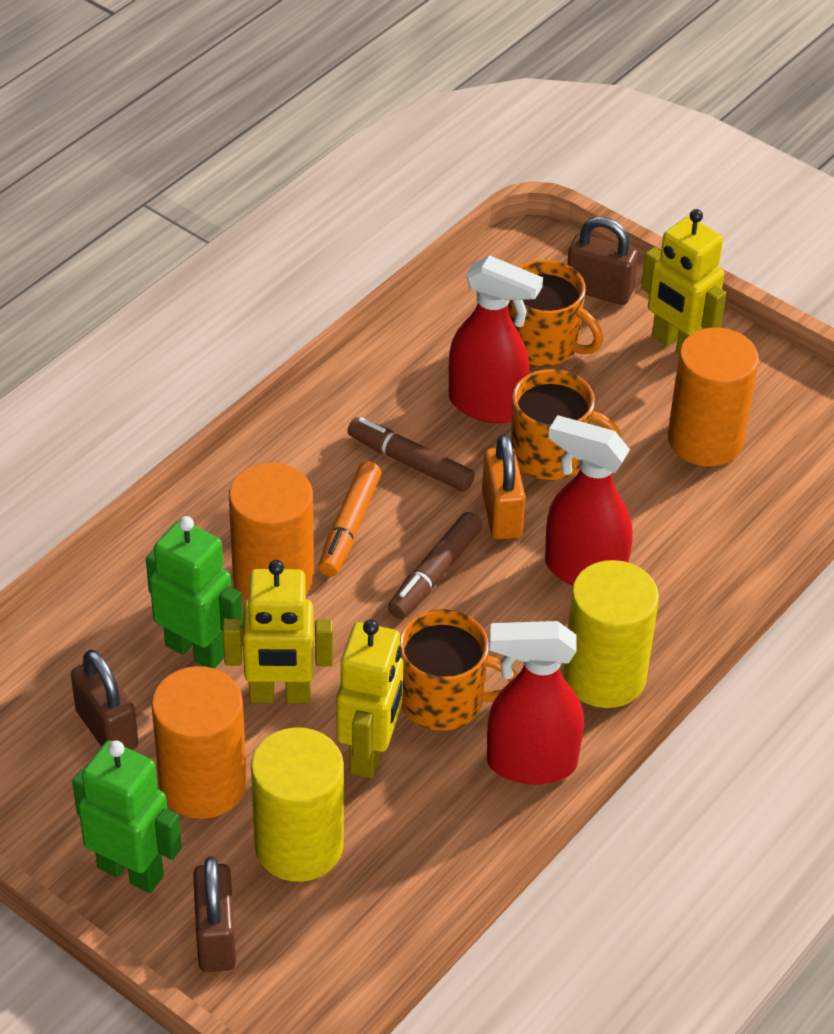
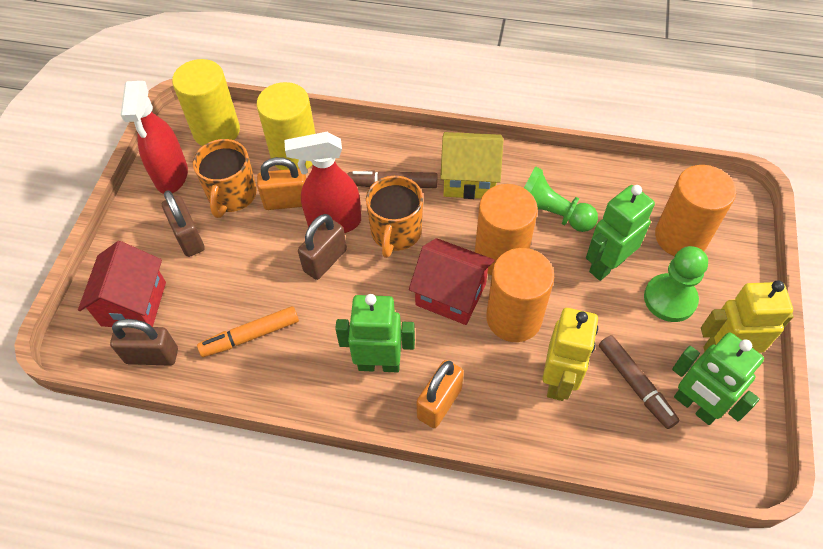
green pawn: none = 0 -> [524,166,598,232] [644,246,708,322] = 2
green robot: [72,740,182,893] [146,516,243,669] = 2 -> [335,294,415,373] [586,185,655,281] [672,333,764,425] = 3
orange mug: [400,609,518,731] [508,260,603,367] [511,369,621,480] = 3 -> [193,139,257,218] [366,176,423,258] = 2
orange padlock: [482,434,525,540] = 1 -> [257,157,306,210] [417,360,464,428] = 2
red house: none = 0 -> [78,241,166,327] [409,238,495,325] = 2
red spray bottle: [449,255,543,424] [487,621,584,785] [545,415,632,586] = 3 -> [121,81,188,194] [284,132,361,233] = 2
yellow house: none = 0 -> [440,132,504,199] = 1
yellow robot: [223,560,333,703] [336,619,403,778] [641,209,726,354] = 3 -> [542,308,598,401] [701,280,794,353] = 2

